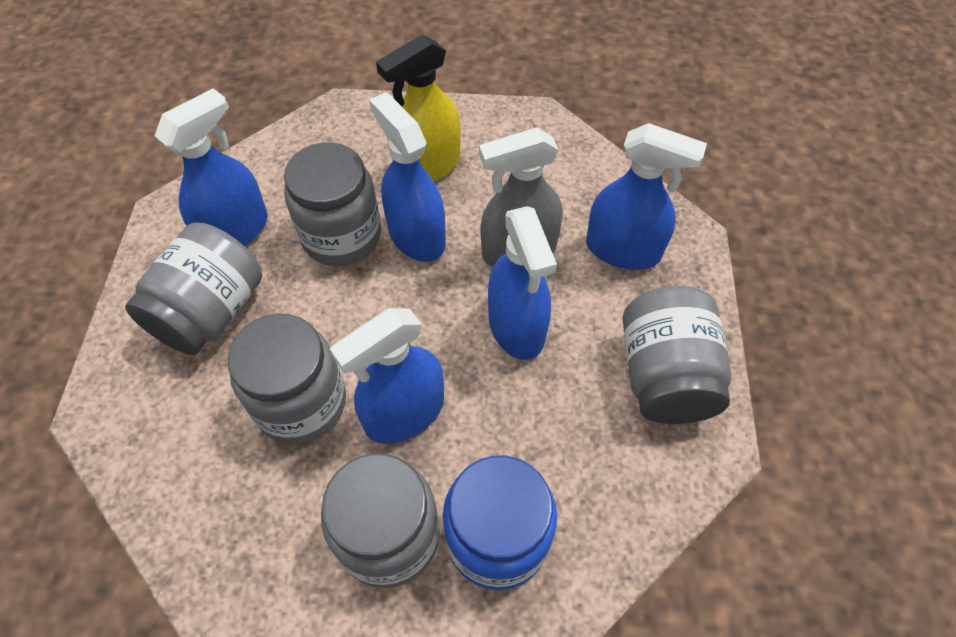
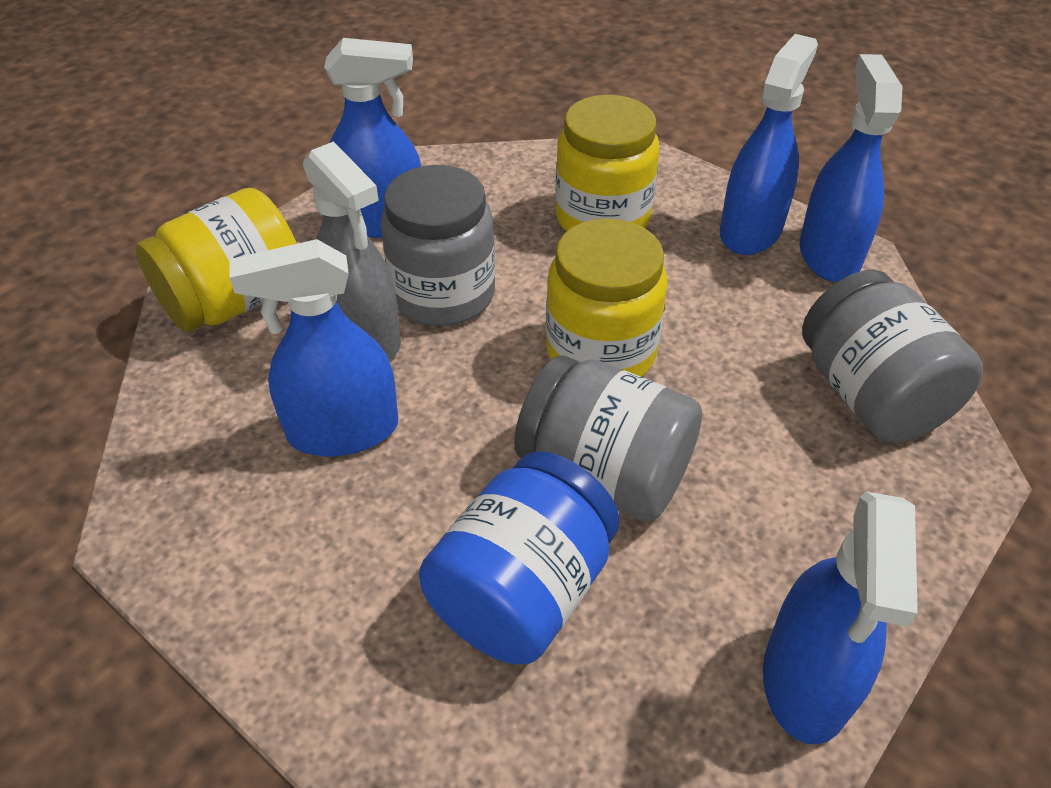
grey jar: [125,223,262,355] [228,314,346,444] [284,142,381,266] [321,453,440,588] [622,286,731,424] = 5 -> [381,165,495,326] [514,355,702,522] [802,270,983,442] = 3
yellow jar: none = 0 -> [135,188,297,332] [546,218,668,377] [555,95,660,231] = 3
yellow spray bottle: [376,34,461,182] = 1 -> none = 0

